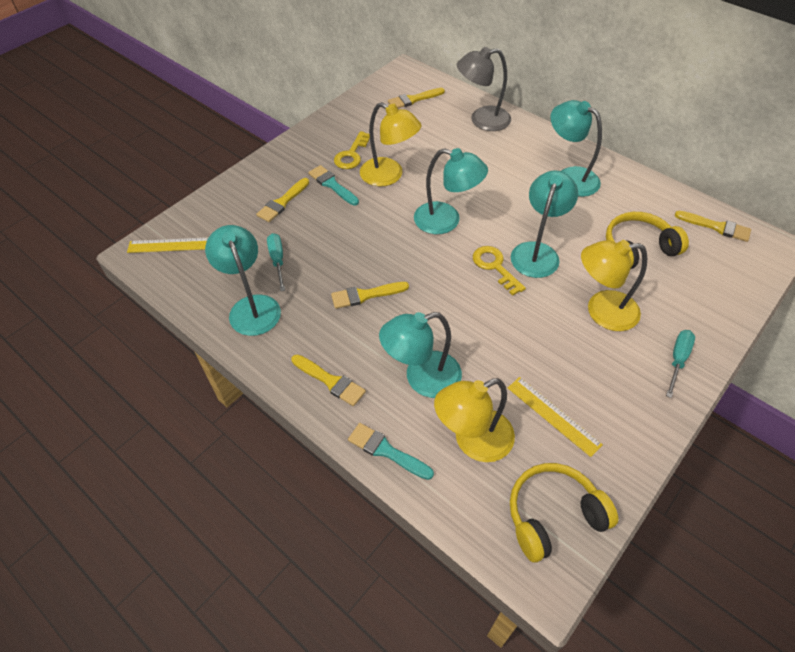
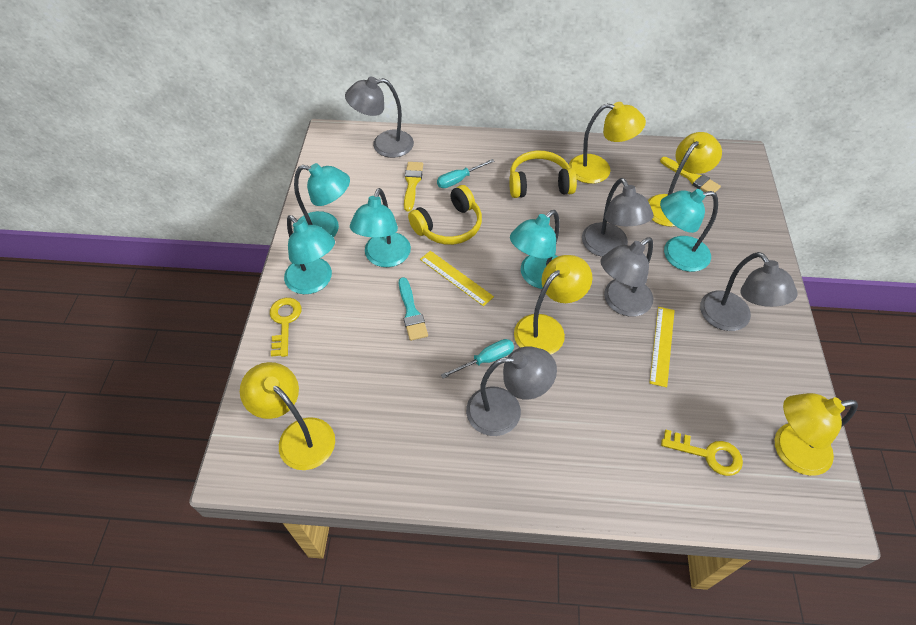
grey lamp: [457,47,511,131] = 1 -> [345,77,414,158] [466,346,557,436] [582,178,654,257] [600,237,653,317] [700,252,797,331] = 5
turquoise brush: [308,165,359,206] [348,423,434,480] = 2 -> [399,277,428,341] = 1
yellow brush: [256,178,309,222] [292,354,366,406] [331,282,409,309] [388,88,445,108] [675,211,751,242] = 5 -> [404,162,423,211] [660,157,721,192] = 2
yellow lamp: [360,102,421,187] [434,378,515,462] [581,240,647,331] = 3 -> [240,362,335,470] [514,255,593,354] [569,102,646,184] [648,132,722,227] [774,393,858,476] = 5

